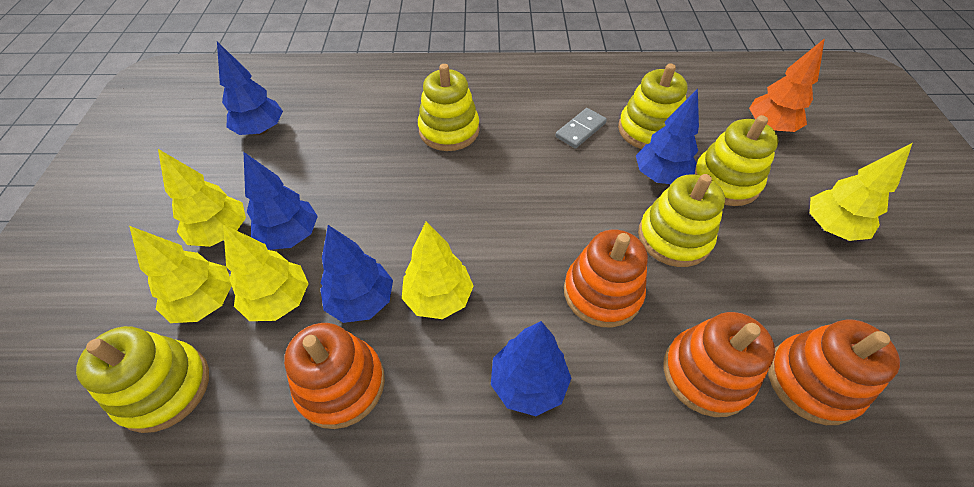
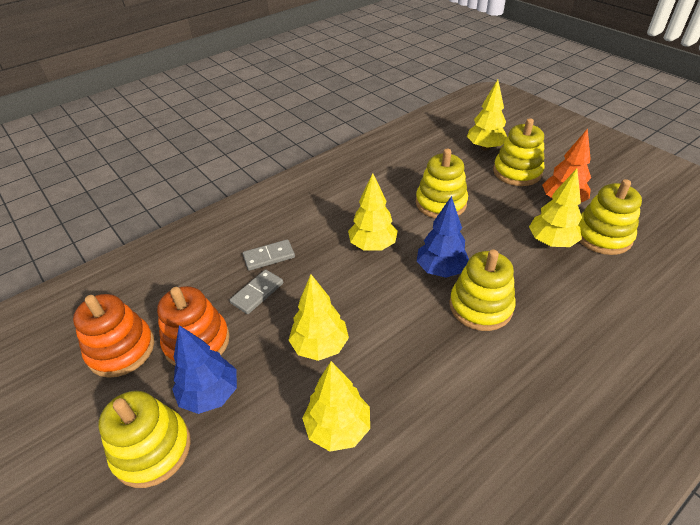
blue tree: [217,42,283,135] [244,152,318,250] [320,225,393,323] [491,321,571,416] [636,89,699,184] = 5 -> [172,325,237,414] [417,196,469,278] = 2
grey domino: [555,108,607,148] = 1 -> [229,269,283,314] [243,239,295,271] = 2
orange stacking toy: [284,323,385,429] [564,230,648,327] [663,312,775,417] [768,319,900,425] = 4 -> [73,294,154,378] [157,286,230,366] = 2

